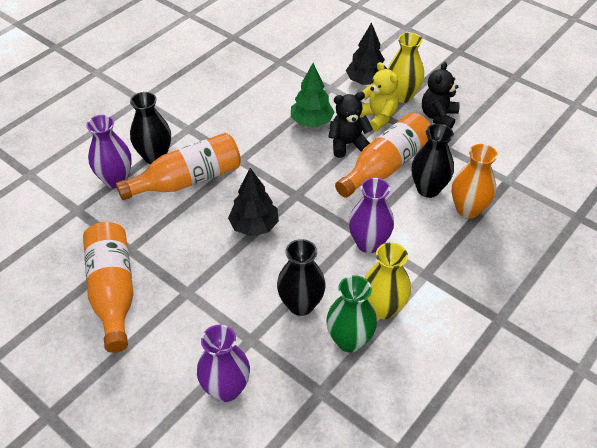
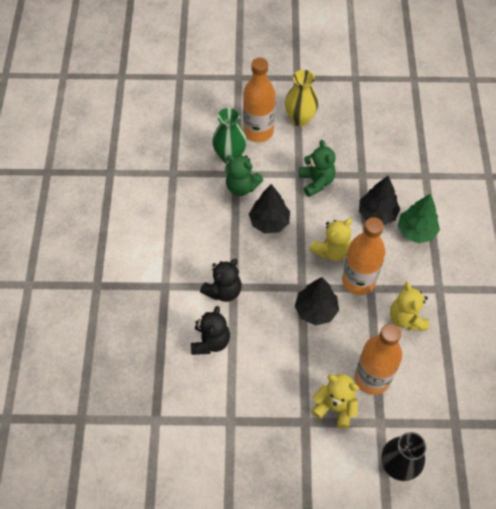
black tree: [228,168,279,236] [346,22,387,85] = 2 -> [249,184,290,233] [295,277,339,325] [359,176,400,225] = 3
black vase: [130,92,171,164] [277,239,326,316] [411,124,454,198] = 3 -> [381,432,426,481] = 1
green teddy bear: none = 0 -> [225,155,263,196] [299,140,336,197] = 2
orange vase: [452,144,498,218] = 1 -> none = 0
purple vase: [86,115,132,188] [197,325,250,402] [349,178,394,253] = 3 -> none = 0
yellow teddy bear: [360,62,398,131] = 1 -> [309,218,352,261] [311,374,359,428] [390,282,429,331] = 3
yellow vase: [365,242,411,319] [388,32,424,103] = 2 -> [285,70,318,126] = 1

